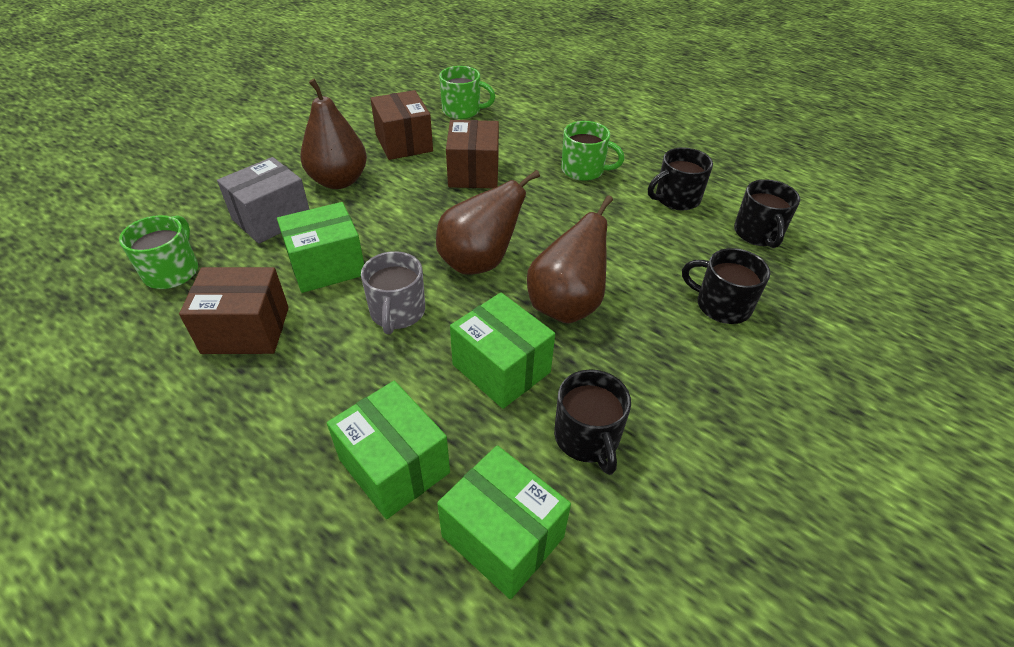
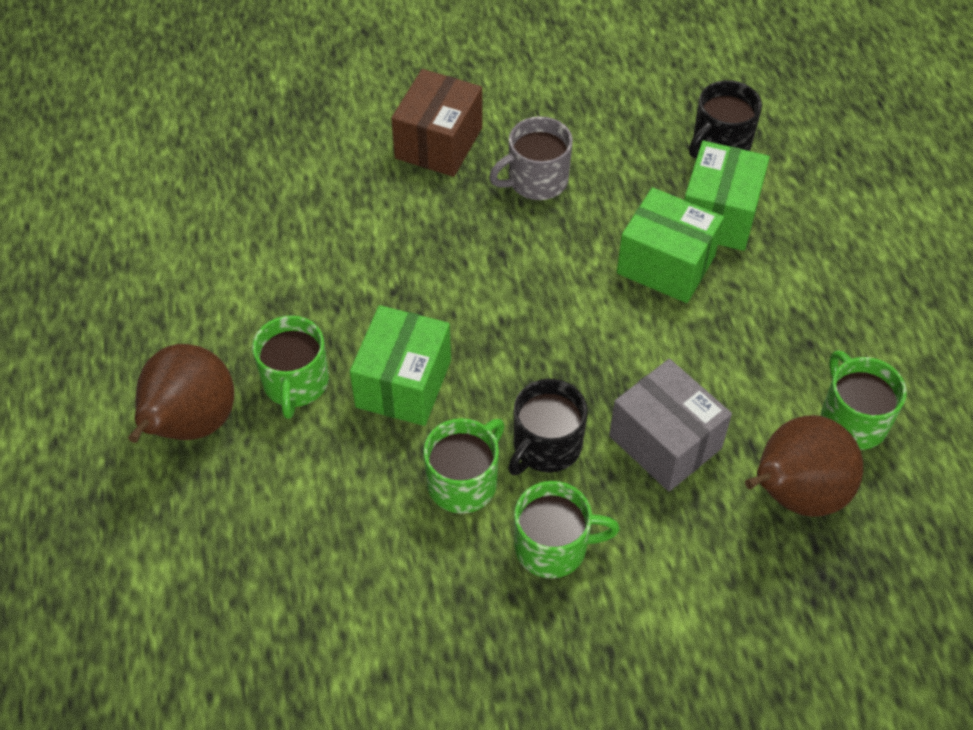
black mug: [554,369,631,475] [648,147,713,211] [682,248,770,324] [734,179,800,248] = 4 -> [508,379,588,475] [689,80,762,158] = 2
brown box: [179,267,289,354] [370,90,433,160] [446,120,499,188] = 3 -> [391,69,482,177] = 1
brown pear: [300,79,367,189] [436,170,540,275] [527,195,613,324] = 3 -> [128,344,234,443] [745,415,863,517] = 2
green box: [277,202,364,293] [327,381,450,519] [437,445,571,599] [450,293,555,409] = 4 -> [350,305,451,426] [617,187,724,303] [684,141,770,251] = 3
green mug: [119,215,198,289] [439,66,495,119] [561,121,624,181] = 3 -> [252,315,329,419] [423,418,505,514] [514,481,620,578] [821,350,907,450] = 4

